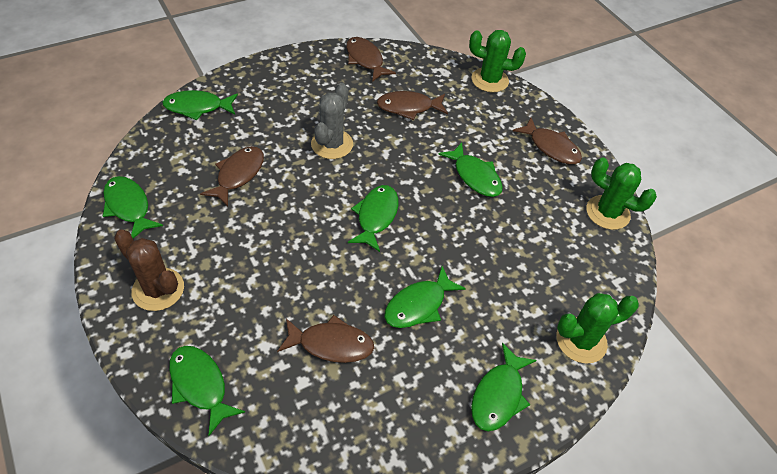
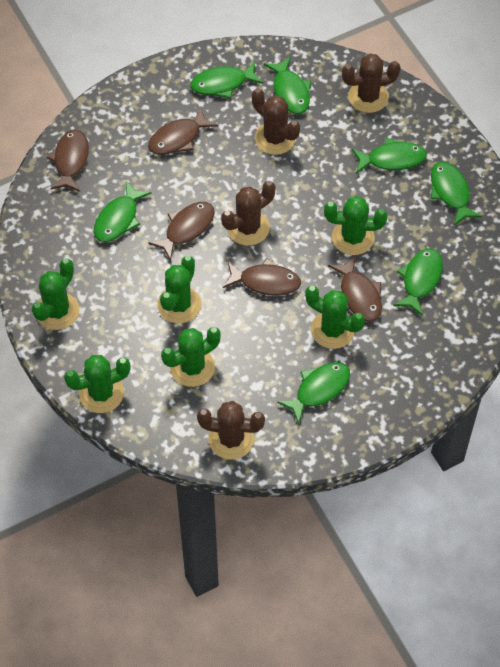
brown cactus: [114,229,184,311] = 1 -> [197,401,265,460] [221,181,275,246] [252,88,300,155] [342,54,401,113] = 4
green cactus: [469,30,526,92] [556,293,639,364] [586,158,657,230] = 3 -> [31,258,80,330] [64,355,131,413] [158,256,201,323] [161,327,221,387] [305,286,365,349] [324,196,387,255] = 6
grey cactus: [311,83,353,159] = 1 -> none = 0

